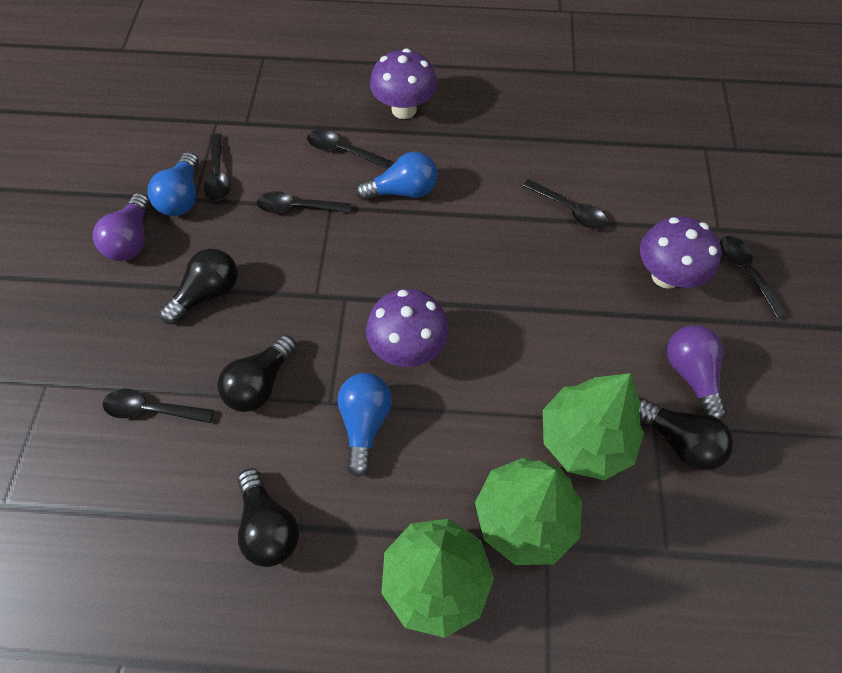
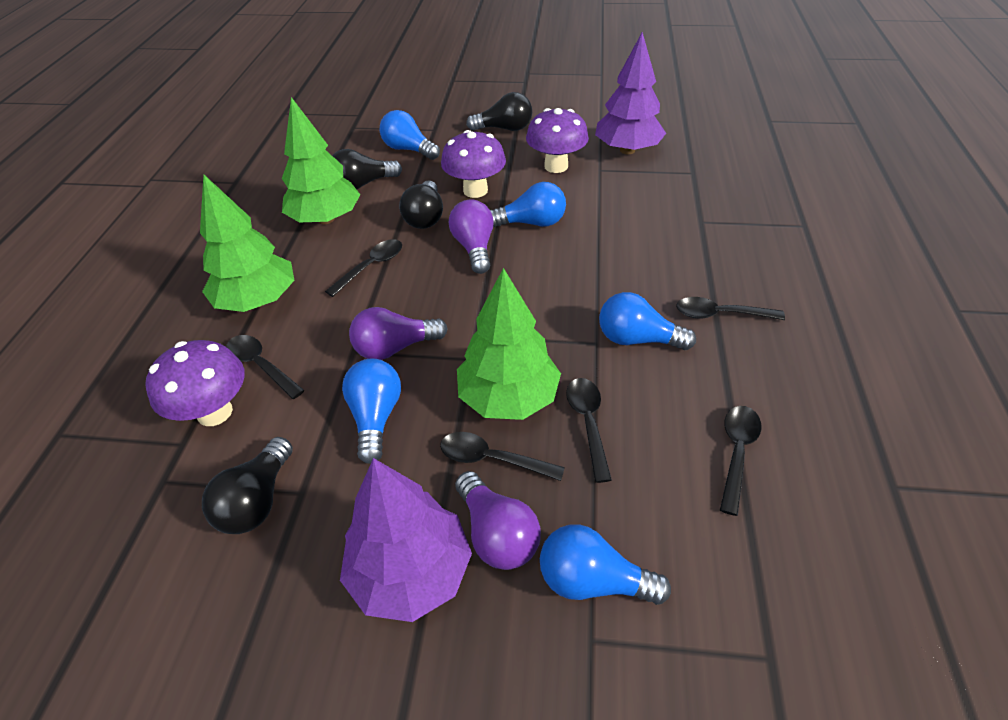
blue light bulb: [148,152,199,216] [337,373,392,477] [356,152,438,201] = 3 -> [342,359,401,464] [380,110,440,160] [490,182,566,227] [540,524,671,605] [599,292,696,350] = 5
purple light bulb: [93,193,150,261] [667,325,727,420] = 2 -> [349,307,448,360] [449,199,494,274] [455,471,541,570] = 3
purple tree: none = 0 -> [340,458,472,622] [595,32,666,154] = 2

